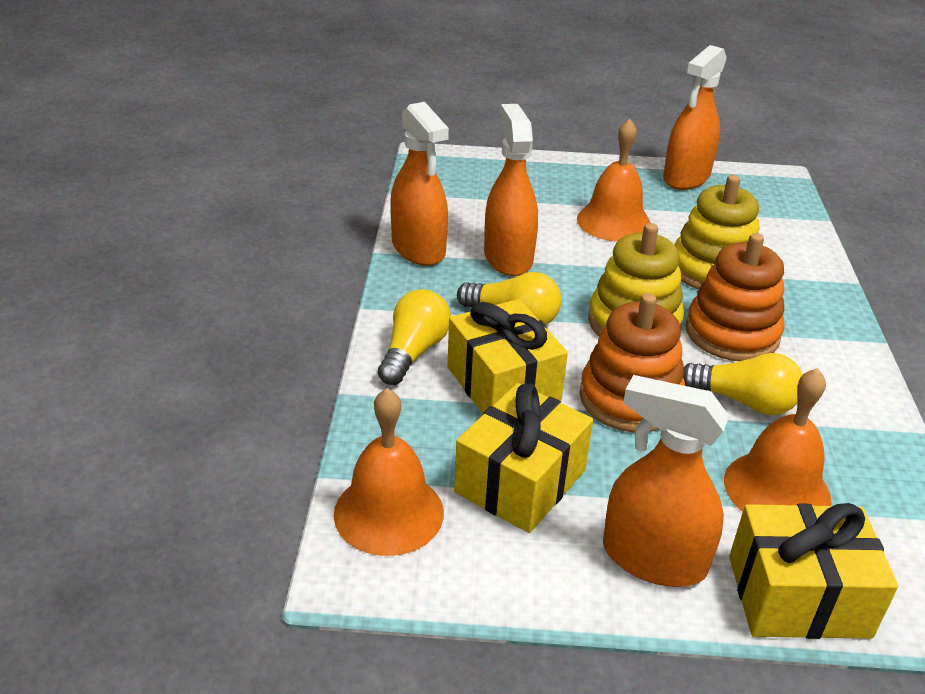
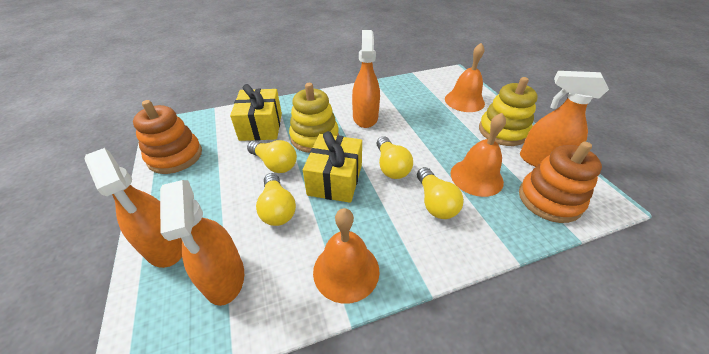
yellow gift: [447,299,568,414] [454,383,593,533] [729,503,898,639] = 3 -> [230,84,282,141] [303,131,362,203] = 2
yellow light bulb: [378,289,451,385] [457,272,562,325] [683,353,803,415] = 3 -> [247,140,297,173] [256,173,296,226] [377,136,413,179] [417,167,464,219] = 4

